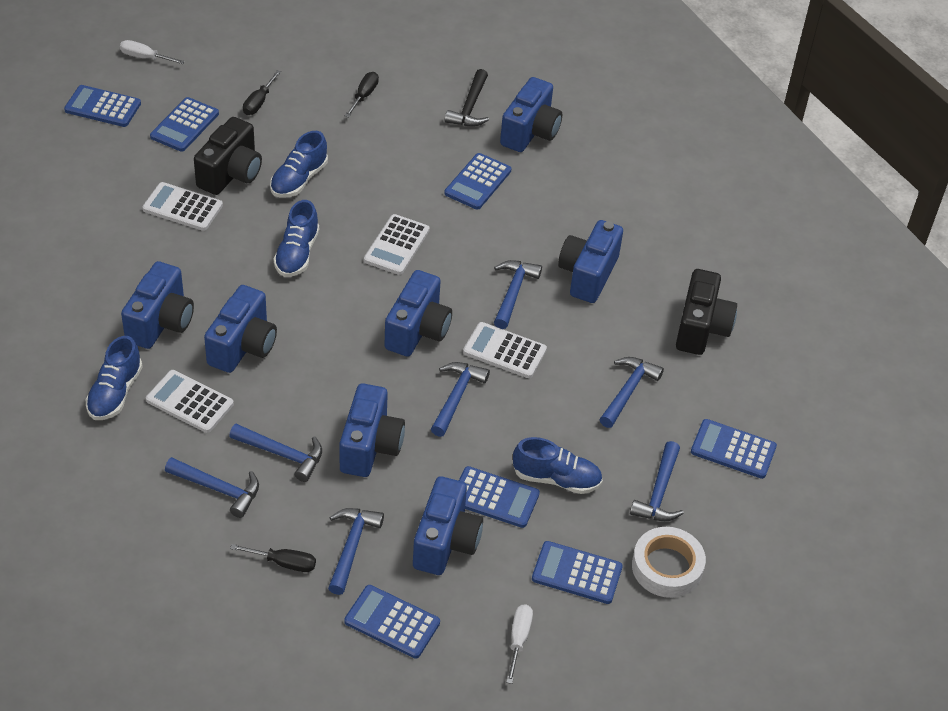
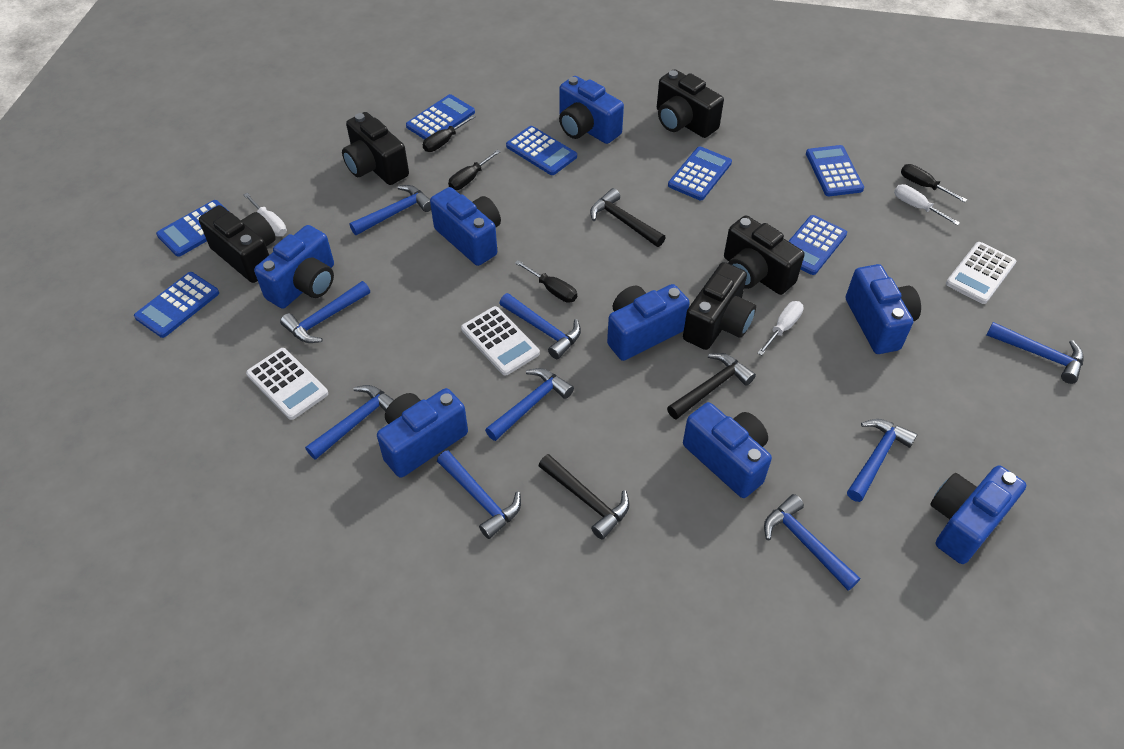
black camera: [194,117,262,195] [676,269,737,355] = 2 -> [199,205,276,283] [342,112,409,185] [657,69,724,138] [683,262,756,350] [724,215,804,295] = 5
black hammer: [445,69,489,127] = 1 -> [538,454,629,540] [590,188,666,247] [667,353,756,420] = 3
black screwdriver: [230,544,316,572] [243,70,281,115] [345,72,379,118] = 3 -> [423,115,476,152] [448,149,501,190] [515,260,577,303] [901,164,967,202] = 4
blue camera: [121,261,194,349] [204,285,277,373] [340,383,405,477] [385,270,452,357] [413,476,483,575] [500,77,562,152] [558,220,623,303] = 7 -> [254,225,334,309] [377,388,468,478] [430,187,501,266] [559,76,624,144] [607,284,690,361] [683,402,772,498] [846,264,921,354] [930,465,1026,564] = 8
blue hammer: [165,457,259,518] [229,424,322,482] [328,508,384,595] [431,362,490,437] [494,260,542,329] [600,357,664,428] [630,441,684,521] = 7 -> [280,281,370,343] [305,385,394,460] [349,185,431,235] [437,450,521,539] [485,368,574,441] [499,293,581,359] [764,494,860,591] [847,419,917,502] [986,322,1084,384] = 9
blue shoe: [86,336,143,420] [270,131,328,198] [274,200,319,277] [513,437,603,494] = 4 -> none = 0
white calculator: [142,182,223,231] [146,370,234,433] [364,214,430,275] [463,322,547,378] = 4 -> [246,348,328,420] [461,306,540,376] [946,242,1016,304] = 3
white screwdriver: [120,40,185,64] [506,604,533,684] = 2 -> [244,193,287,236] [758,301,804,355] [894,184,960,226] = 3
white tape: [632,527,706,598] = 1 -> none = 0

